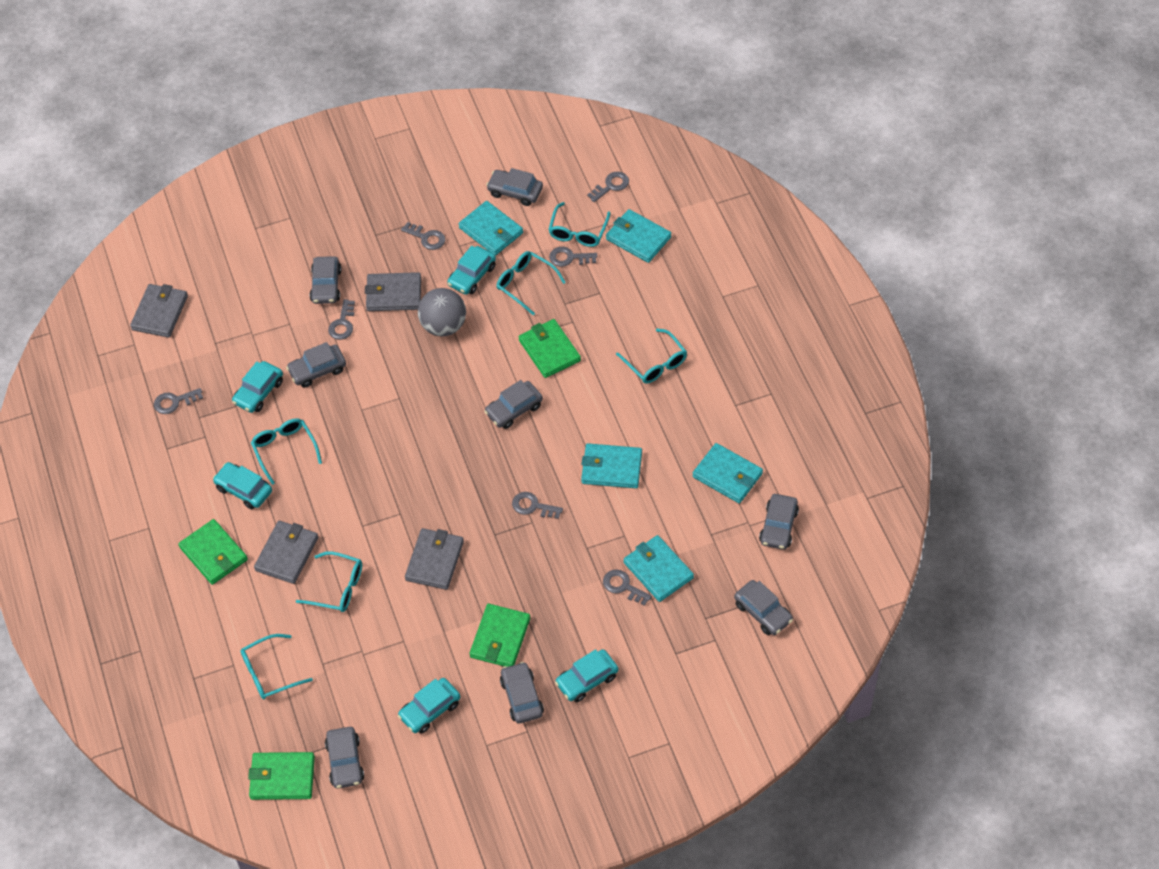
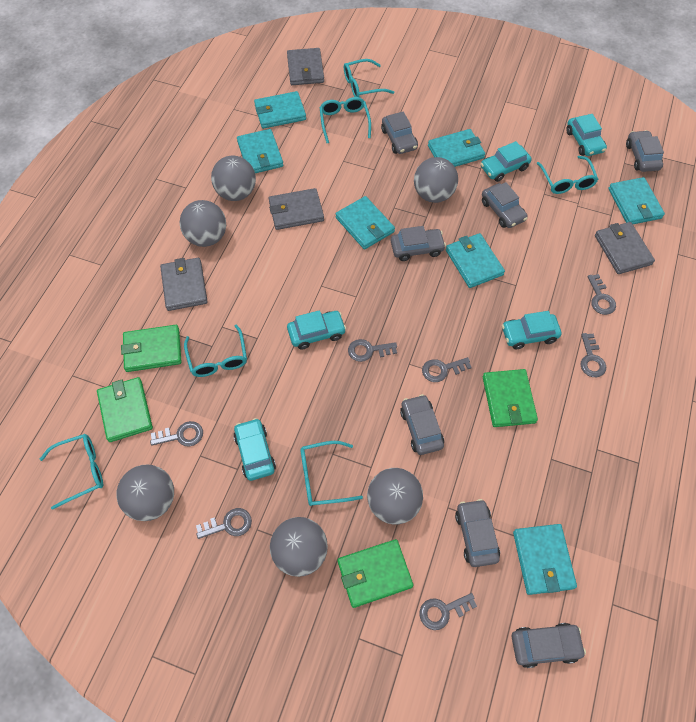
grey ball: [418,288,466,337] = 1 -> [116,464,174,521] [180,200,226,247] [211,156,256,201] [270,517,328,577] [367,468,423,524] [414,157,458,203] = 6
grey car: [286,342,346,388] [310,256,342,304] [325,727,364,789] [484,380,543,429] [486,168,543,206] [500,662,544,724] [734,580,793,635] [759,494,799,550] = 8 -> [381,111,418,154] [391,226,446,261] [400,394,444,455] [455,499,500,567] [482,182,528,228] [512,623,586,668] [626,130,664,172] = 7
turquoise wallet: [459,201,523,256] [581,443,642,488] [606,209,671,263] [624,535,694,602] [692,443,763,503] = 5 -> [237,129,283,173] [254,91,306,129] [336,196,395,249] [428,129,485,167] [446,233,505,288] [513,524,577,595] [608,177,665,224] = 7

